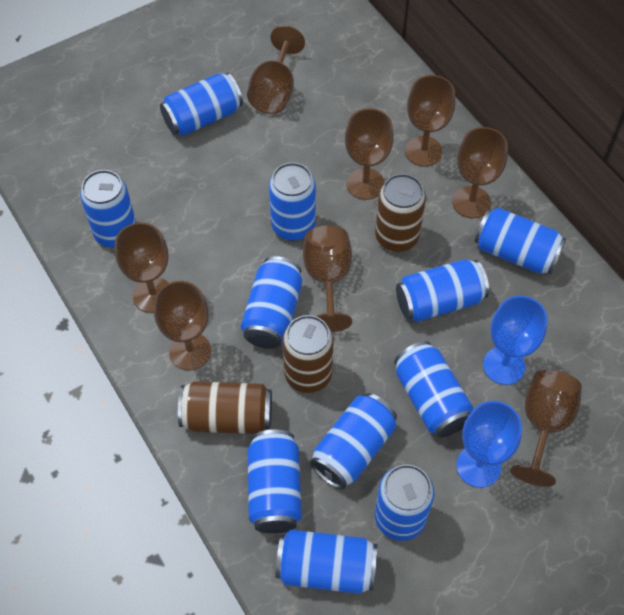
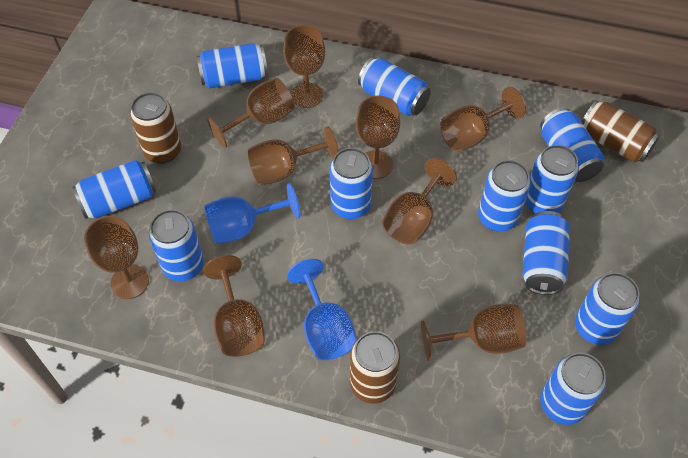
brown goblet: [115,222,169,313] [154,281,211,370] [247,26,305,114] [303,225,352,332] [345,108,394,200] [405,75,455,167] [452,127,508,218] [510,370,582,487] = 8 -> [84,216,149,299] [203,255,265,357] [207,78,295,148] [247,126,339,185] [283,25,325,108] [356,95,400,179] [382,158,457,245] [421,304,526,361] [440,87,526,152] = 9

